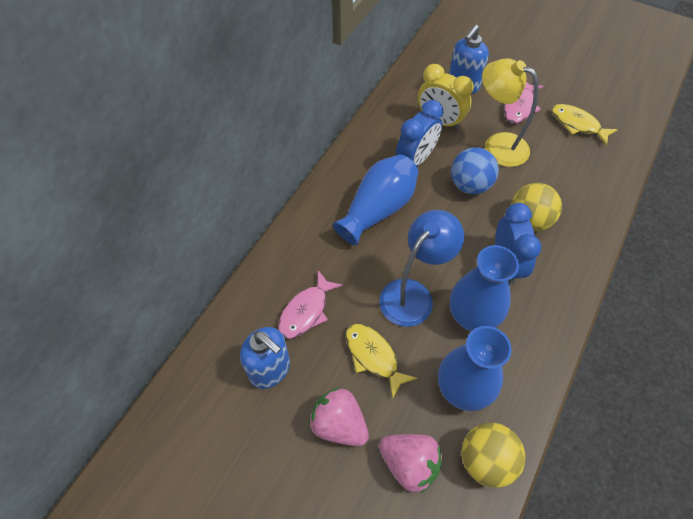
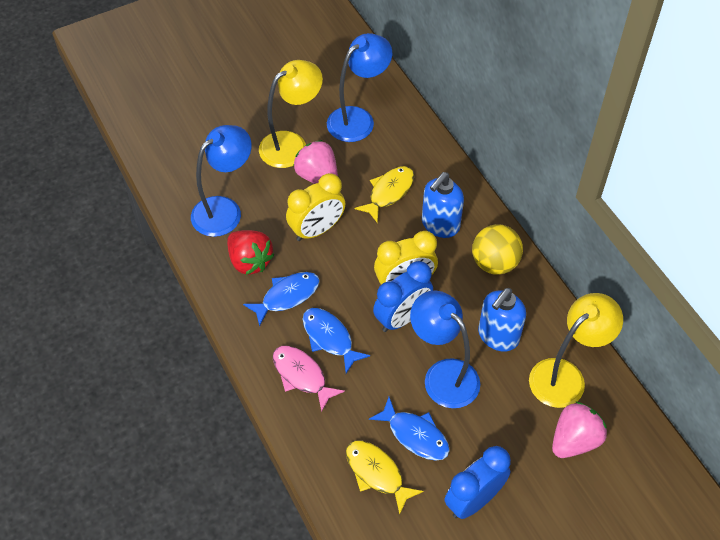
blue ball: [451,147,499,194] = 1 -> none = 0
blue fish: none = 0 -> [243,272,320,327] [303,308,370,373] [369,397,450,461] = 3
blue lamp: [379,210,464,327] = 1 -> [191,125,252,237] [327,33,392,142] [410,290,480,408] = 3
blue vase: [333,154,418,246] [438,326,512,411] [450,245,519,331] = 3 -> none = 0
pink fish: [278,270,343,339] [504,82,543,124] = 2 -> [273,346,345,412] = 1
red strawberry: none = 0 -> [227,230,274,275] = 1
yellow ball: [462,422,525,488] [511,183,562,231] = 2 -> [472,224,523,275] = 1
yellow clock: [418,64,474,130] = 1 -> [286,173,345,241] [374,231,438,285] = 2
yellow lamp: [482,58,538,167] = 1 -> [259,60,323,168] [529,293,623,408] = 2

